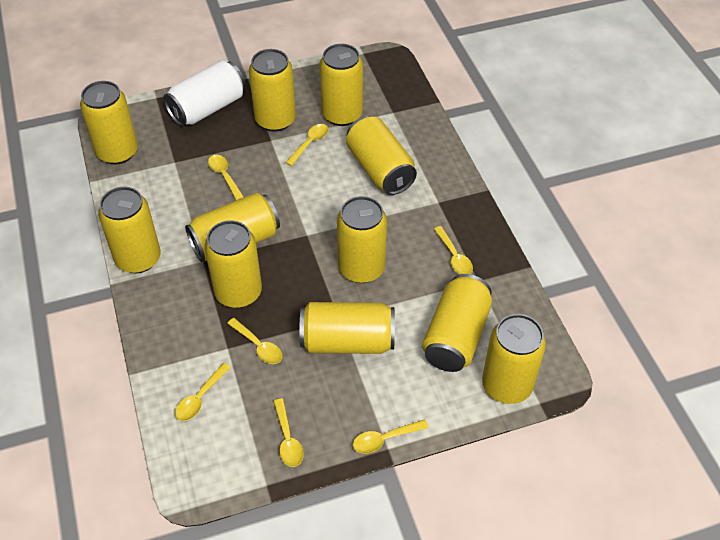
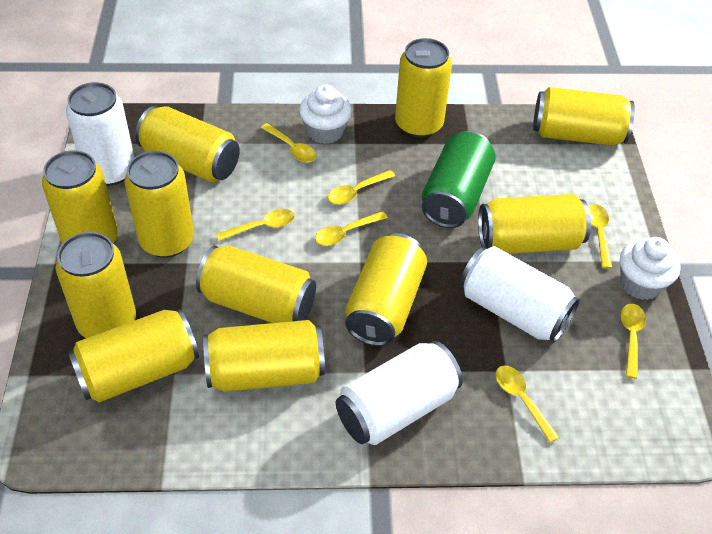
green can: none = 0 -> [422,131,496,228] = 1
white can: [163,60,246,126] = 1 -> [66,82,135,186] [336,341,463,445] [460,246,580,343] = 3
white cupcake: none = 0 -> [299,84,352,144] [620,237,681,300] = 2

